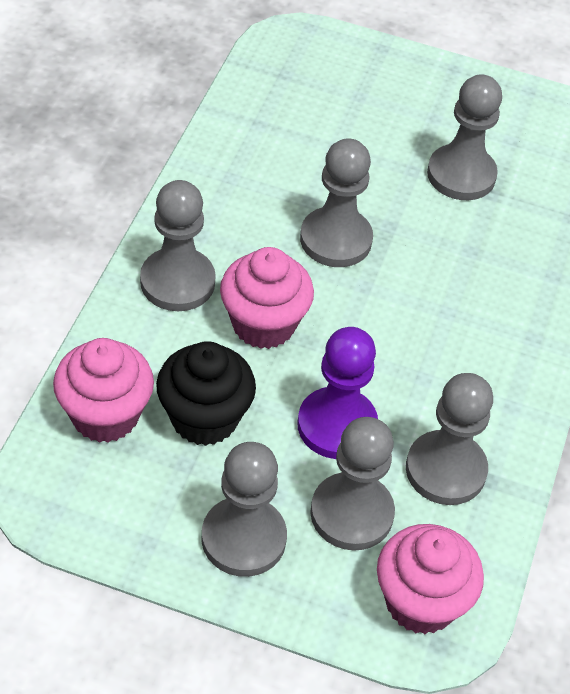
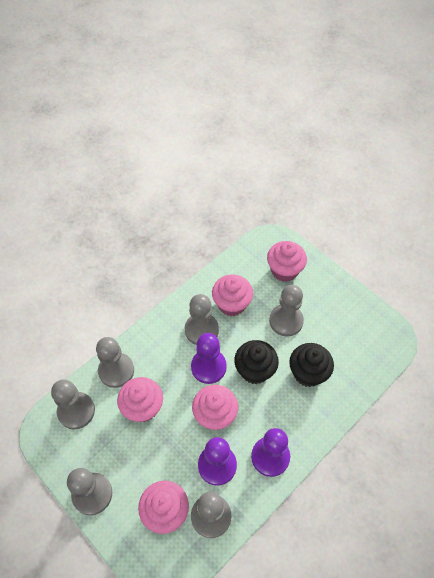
black cupcake: [156,341,256,446] = 1 -> [234,340,279,384] [289,343,334,387] = 2
pink cupcake: [53,338,154,443] [220,247,314,349] [377,524,484,634] = 3 -> [117,377,163,422] [138,481,189,534] [192,385,238,430] [212,274,253,316] [267,241,307,282] = 5
purple pawn: [297,327,378,459] = 1 -> [191,333,227,384] [198,437,237,486] [251,428,290,477] = 3

